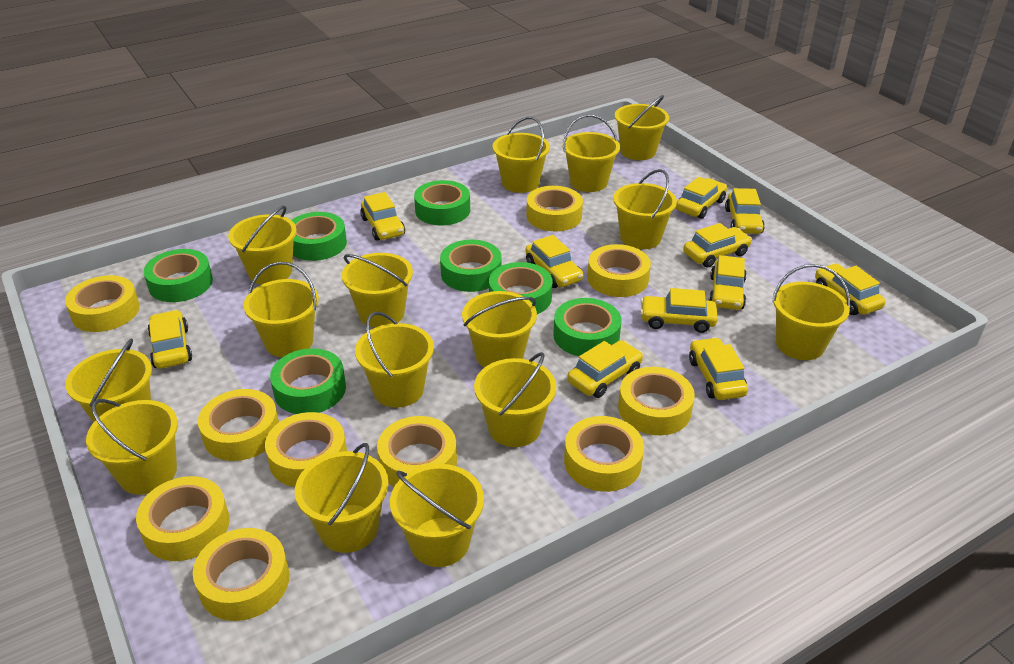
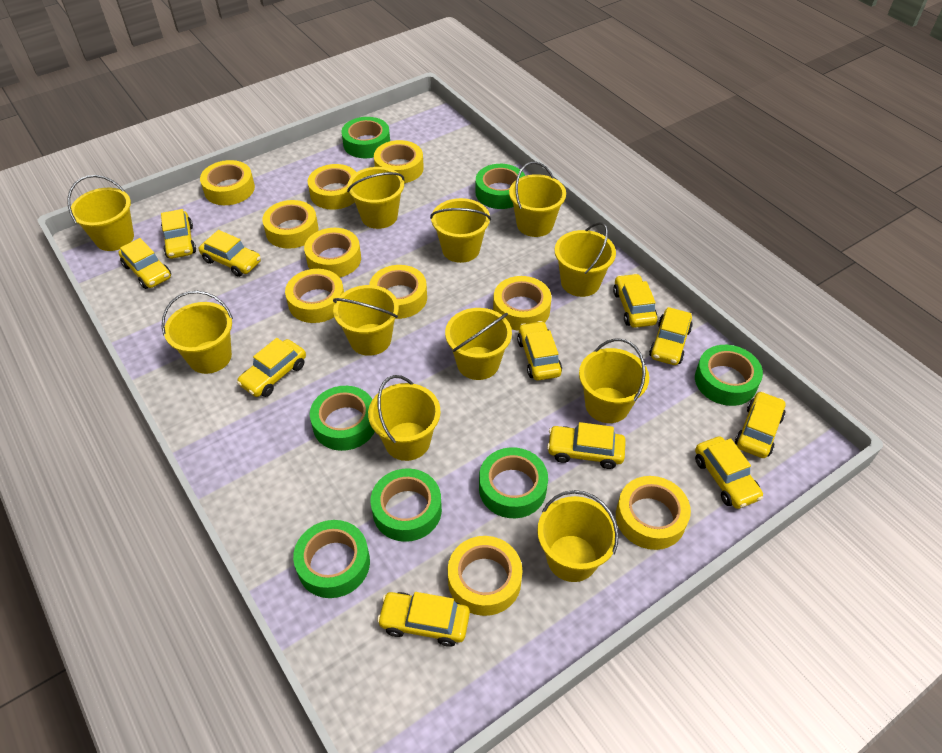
yellow bucket: [65,338,152,422] [86,399,178,495] [228,206,297,284] [244,262,319,357] [295,443,389,553] [342,253,413,327] [355,311,434,408] [390,464,484,567] [462,291,537,368] [474,352,556,447] [493,117,550,193] [563,115,620,192] [613,169,677,249] [615,95,669,160] [772,264,850,360] = 15 -> [67,175,134,251] [162,291,233,374] [333,285,399,356] [347,167,404,229] [368,375,441,461] [430,198,491,263] [445,308,512,380] [509,161,566,237] [537,490,619,582] [555,222,616,297] [579,338,649,423] = 11

